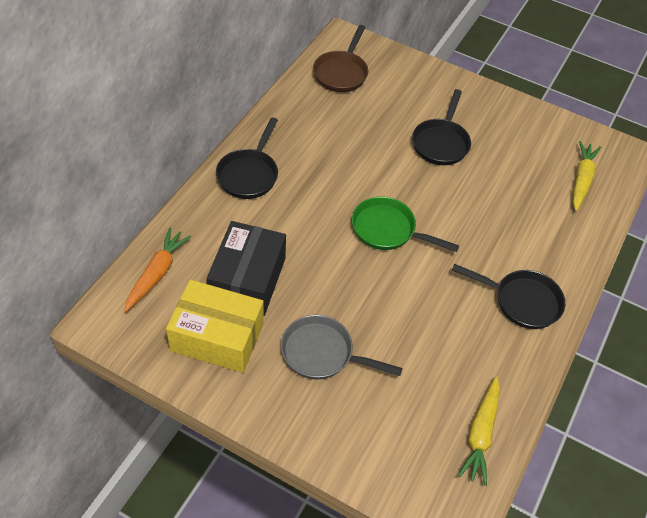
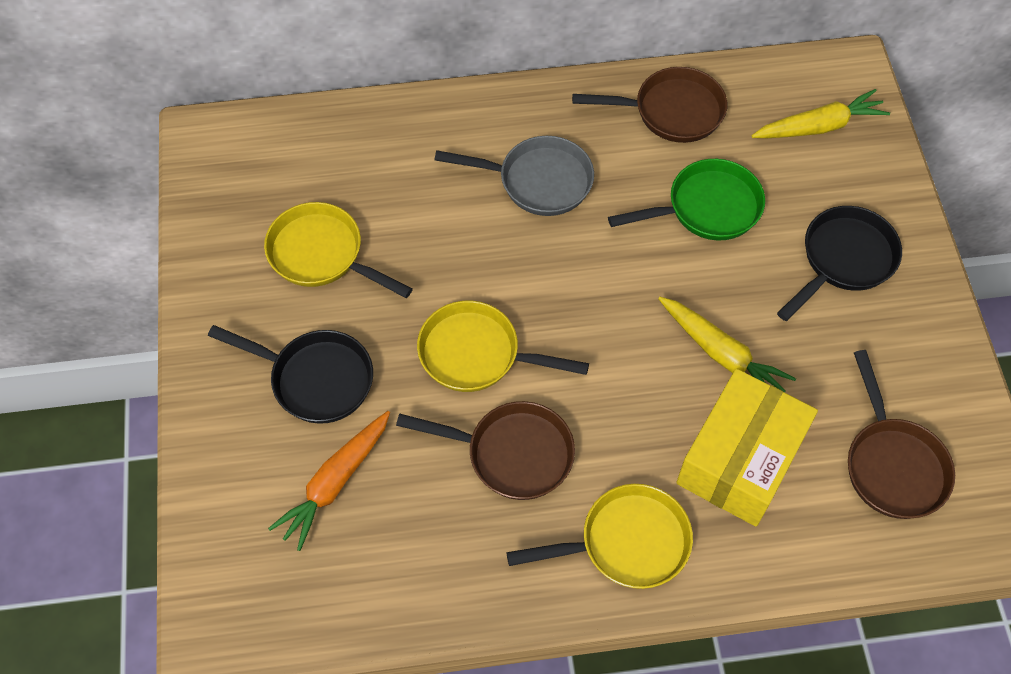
black box: [207,221,286,316] = 1 -> none = 0
black pan: [216,117,278,199] [412,89,471,165] [452,264,565,329] = 3 -> [208,325,373,424] [777,206,902,321] = 2
brown pan: [313,25,368,92] = 1 -> [396,401,575,500] [572,67,727,143] [848,350,955,519] = 3
yellow pan: none = 0 -> [264,202,413,298] [417,301,589,392] [506,484,693,589] = 3

